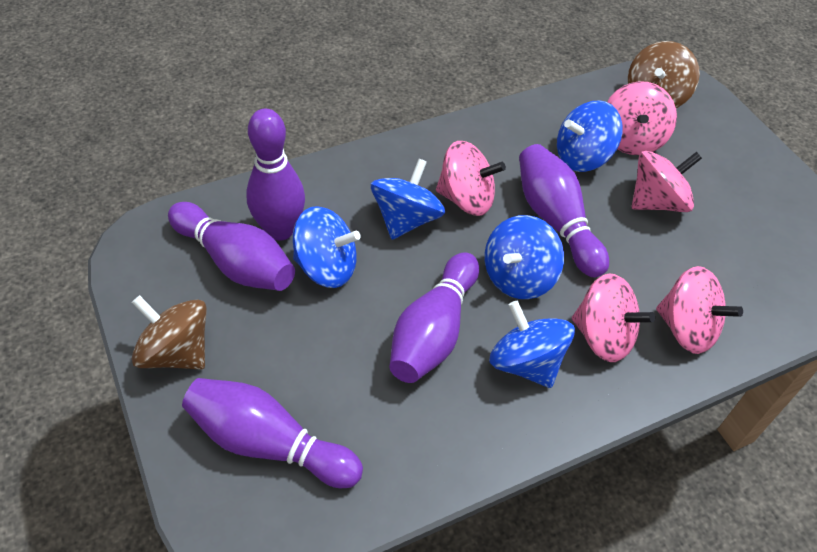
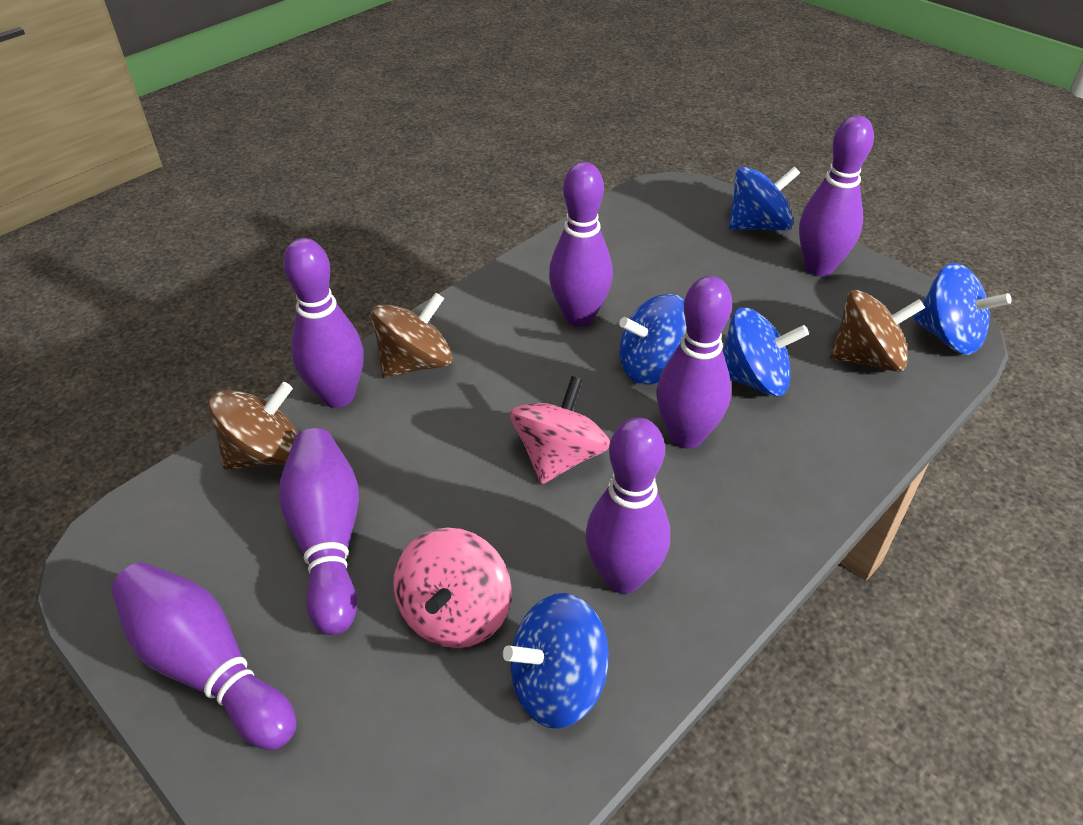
brown spinning top: [132,295,207,370] [628,41,700,108] = 2 -> [208,382,298,471] [371,293,453,378] [830,290,925,372] = 3
pink spinning top: [436,141,506,216] [572,274,655,362] [607,81,677,155] [632,151,702,212] [656,266,743,354] = 5 -> [393,527,512,648] [510,376,610,484] = 2
purple bowling pin: [168,202,295,291] [182,378,363,488] [246,109,305,241] [389,252,479,383] [519,144,609,278] = 5 -> [111,562,297,750] [279,428,359,635] [283,238,364,408] [549,162,613,327] [585,417,670,594] [657,276,732,449] [799,115,874,276] = 7

